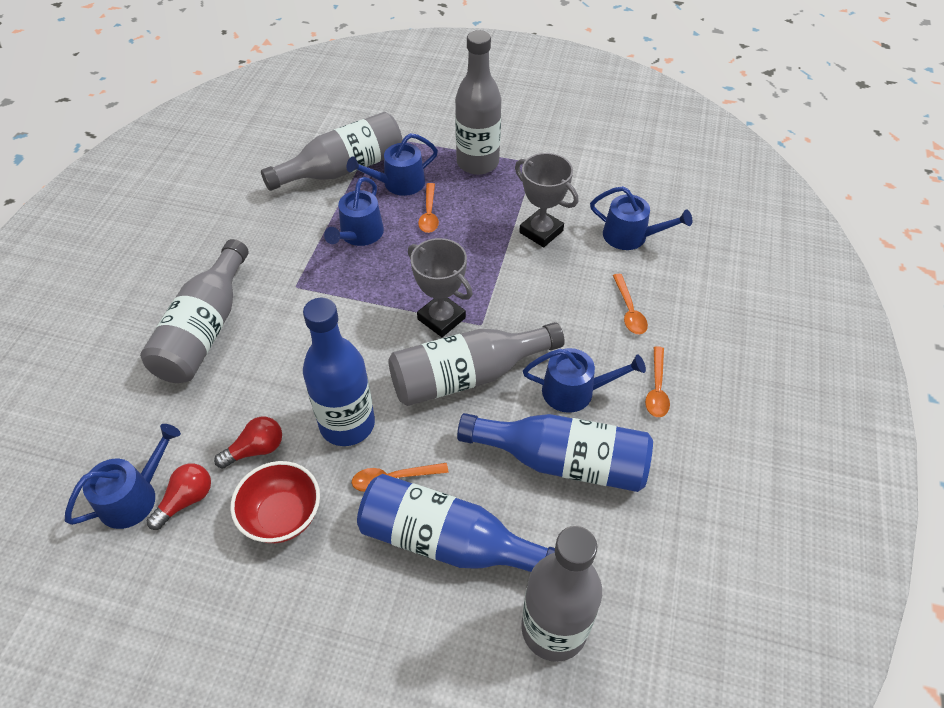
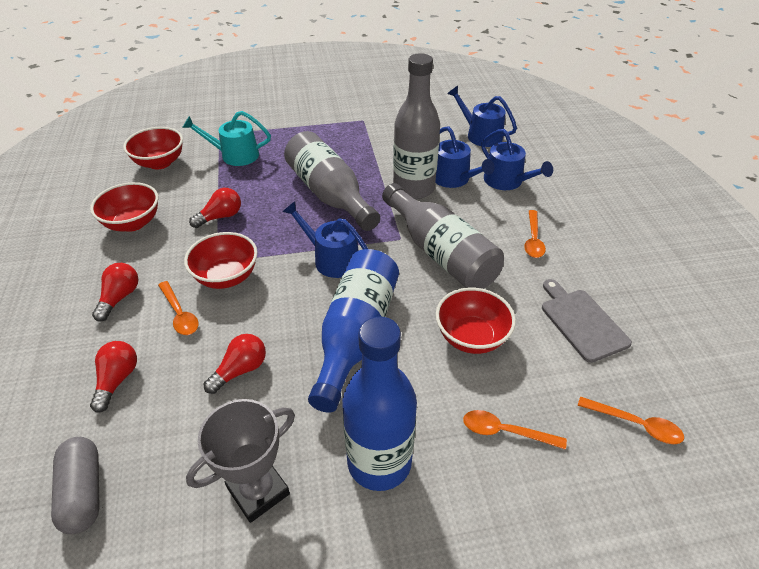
blue bottle: [303,298,375,446] [357,474,555,572] [457,413,653,492] = 3 -> [308,249,399,413] [342,317,417,491] = 2
blue watering can: [65,424,181,529] [324,177,384,246] [346,133,438,196] [523,348,646,413] [590,186,692,250] = 5 -> [283,201,368,278] [435,126,495,188] [447,86,517,147] [481,129,553,190] = 4
grey bottle: [140,239,248,383] [261,112,403,191] [388,322,564,406] [455,30,501,175] [521,526,602,662] = 5 -> [284,131,380,231] [382,183,504,289] [393,53,440,199] = 3
grey capsule: none = 0 -> [51,437,100,534] = 1
grey cutting board: none = 0 -> [542,279,632,363] = 1
grey trophy: [408,238,473,337] [515,153,578,247] = 2 -> [186,399,295,523] = 1
red bowl: [230,461,320,543] = 1 -> [90,182,158,232] [123,127,183,170] [184,232,258,289] [436,287,516,354] = 4
red light bulb: [147,463,211,530] [214,416,282,469] = 2 -> [90,341,137,413] [92,263,138,322] [189,188,241,228] [204,334,266,394] = 4
turquoise watering can: none = 0 -> [182,111,271,166] = 1

